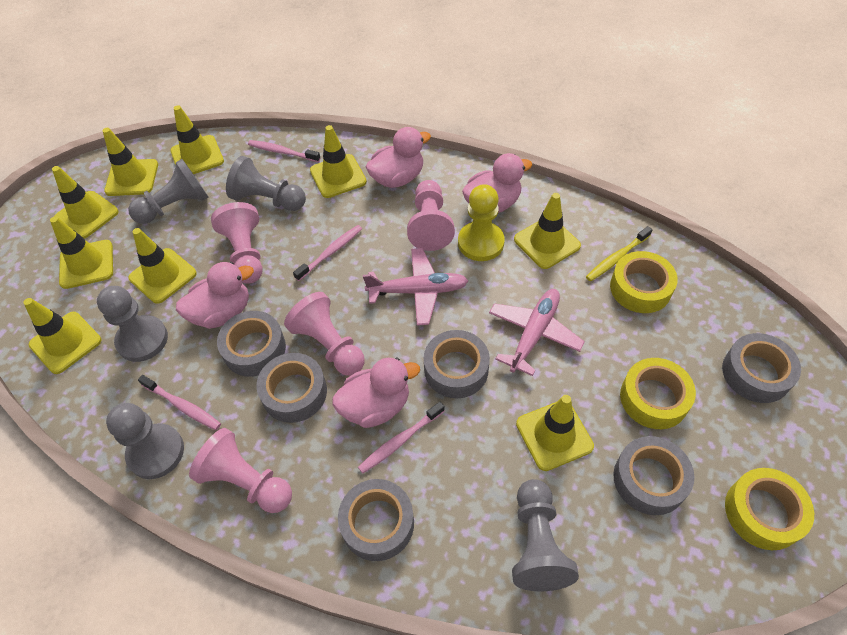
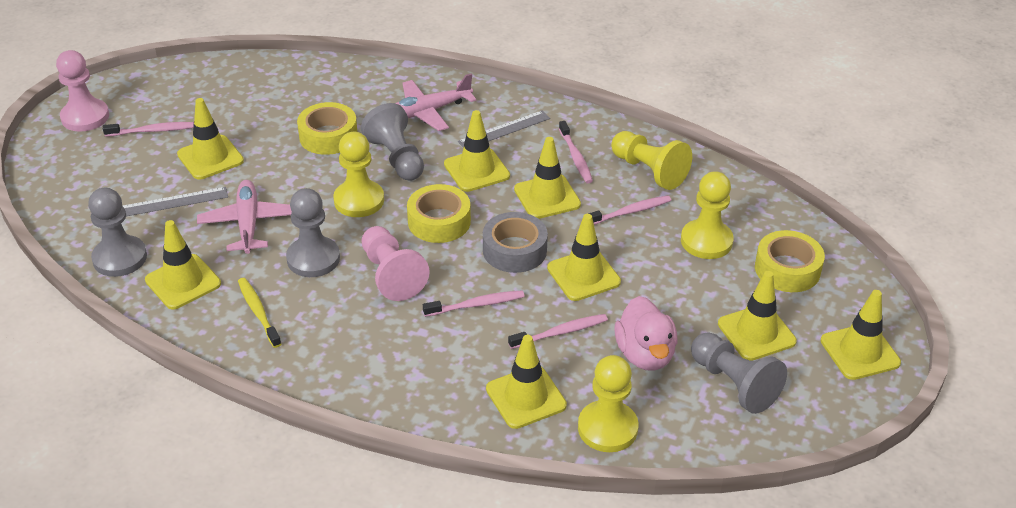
grey pawn: [97,286,168,362] [106,403,184,479] [128,159,208,224] [226,156,306,211] [512,479,579,591] = 5 -> [88,188,147,277] [286,188,340,277] [361,103,424,181] [691,332,787,414] = 4
grey ruler: none = 0 -> [123,187,228,216] [458,110,550,148] = 2
grey tape: [217,311,286,377] [256,353,327,423] [338,479,414,561] [424,330,490,398] [613,436,694,515] [722,333,801,403] = 6 -> [483,212,548,273] = 1
pink duck: [176,262,254,329] [332,358,420,428] [366,127,431,188] [462,153,532,213] = 4 -> [614,296,677,371] = 1
pink pawn: [189,428,292,513] [211,202,263,283] [284,292,365,376] [407,180,455,251] = 4 -> [56,50,109,132] [362,226,430,301] = 2
pink toothbrush: [138,375,221,430] [248,140,320,162] [293,225,362,281] [358,402,445,473] = 4 -> [103,122,194,137] [423,290,525,317] [508,314,608,349] [559,121,593,183] [588,195,671,225] = 5
yellow pawn: [458,184,505,261] = 1 -> [333,132,384,217] [578,355,639,452] [611,131,692,190] [681,171,734,259] = 4
yellow traffic cone: [23,298,101,374] [50,216,113,289] [52,166,118,239] [103,128,158,196] [128,228,197,304] [170,105,224,174] [310,125,367,198] [514,193,581,269] [516,395,594,471] = 9 -> [145,220,221,310] [177,98,244,180] [444,110,510,192] [486,335,567,429] [514,137,581,219] [547,214,621,301] [718,271,797,361] [821,290,901,380] = 8

